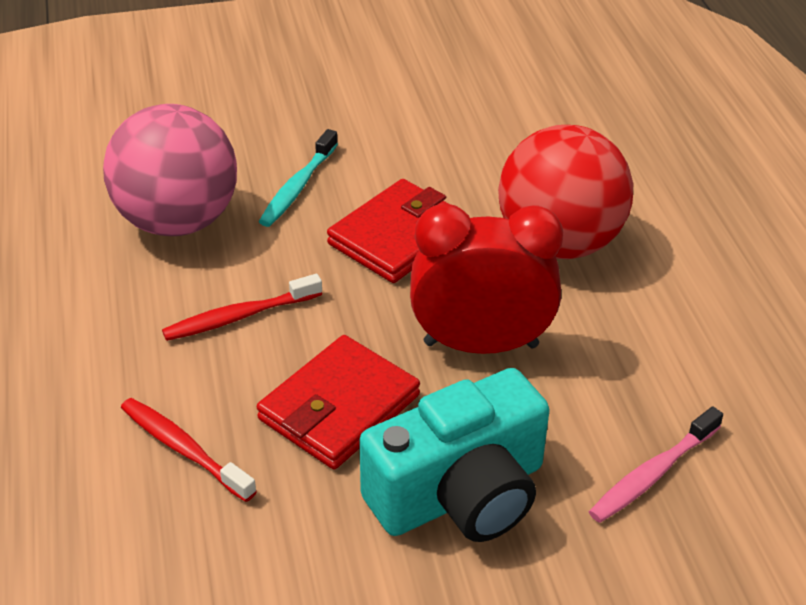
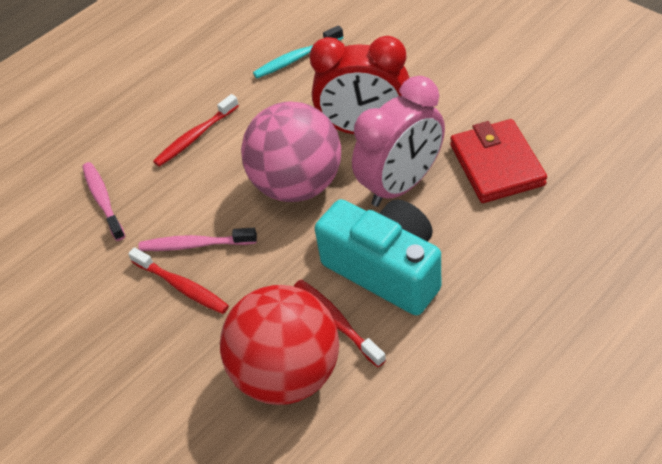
pink clock: none = 0 -> [352,76,445,207] = 1
pink toothbrush: [589,406,723,523] = 1 -> [82,162,125,241] [138,228,257,251] = 2
red toothbrush: [121,398,257,502] [162,274,322,341] = 2 -> [128,247,229,314] [153,94,239,167] [294,279,386,367] = 3
red wallet: [257,335,420,469] [327,179,449,283] = 2 -> [450,119,547,203] = 1

